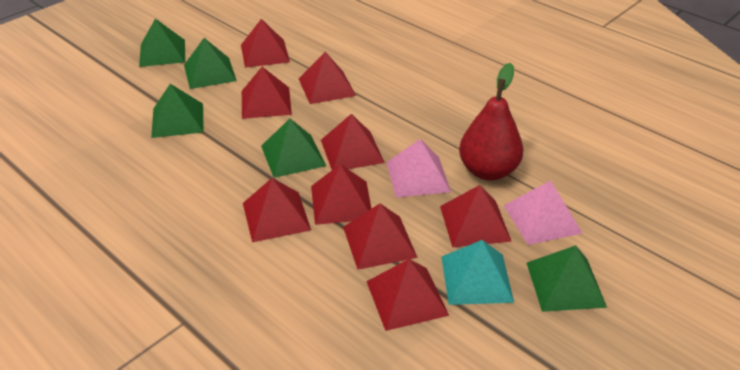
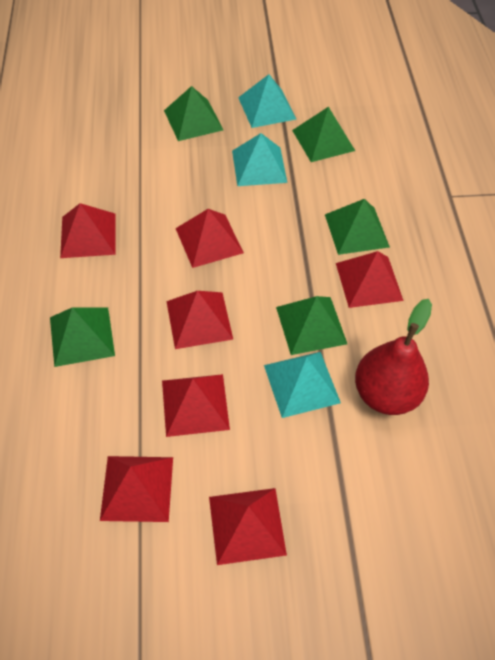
pink pyramid: [387,139,451,198] [503,180,582,245] = 2 -> none = 0
red pyramid: [241,19,290,68] [242,67,292,119] [243,178,311,242] [299,52,356,104] [311,164,372,225] [321,114,385,170] [343,203,418,270] [366,259,449,331] [440,185,512,247] = 9 -> [60,203,116,258] [100,456,173,522] [162,374,230,437] [166,291,233,349] [175,209,244,268] [209,488,287,565] [336,251,404,308] = 7
turquoise pyramid: [441,240,514,305] = 1 -> [232,133,287,186] [238,74,296,128] [264,352,341,418] = 3

